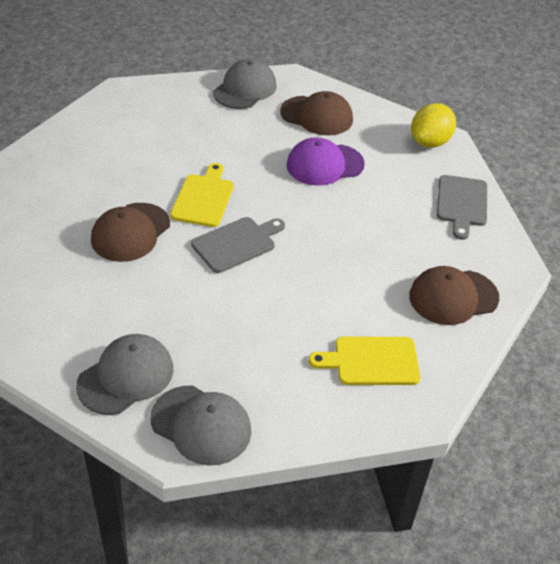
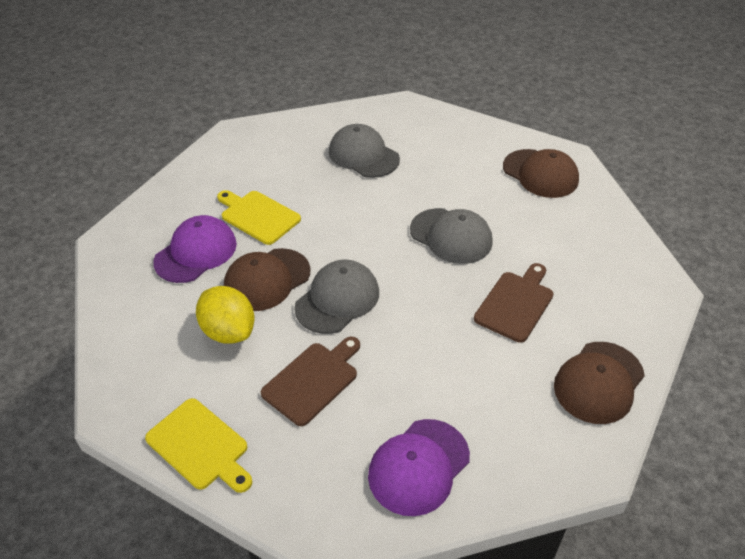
brown cutting board: none = 0 -> [261,337,360,426] [474,263,554,343] = 2
grey cutting board: [191,217,285,273] [437,175,487,240] = 2 -> none = 0
purple cap: [286,137,365,186] = 1 -> [153,215,237,283] [368,419,470,516] = 2

